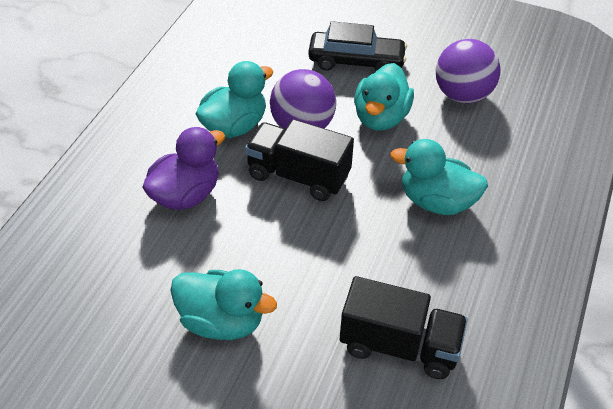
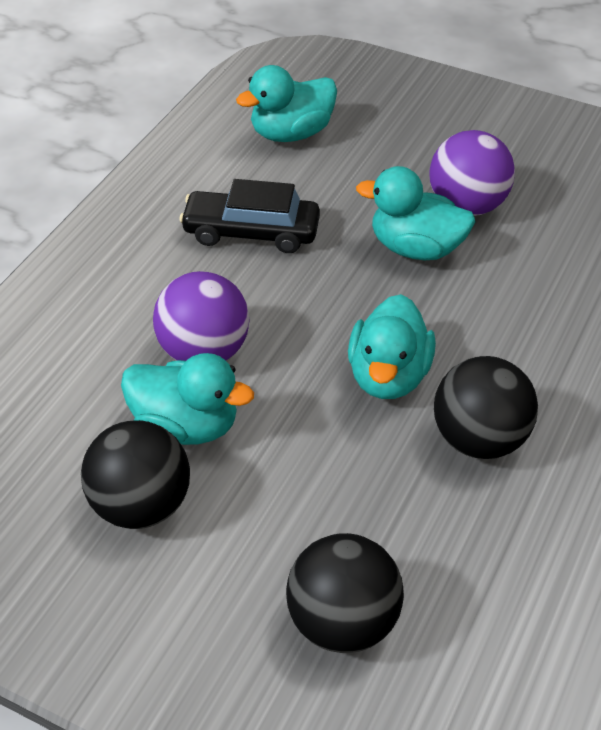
black ball: none = 0 -> [81,420,190,529] [286,533,404,653] [434,356,538,459] = 3
black truck: [245,119,354,201] [340,276,468,379] = 2 -> none = 0
purple duck: [142,127,225,210] = 1 -> none = 0

